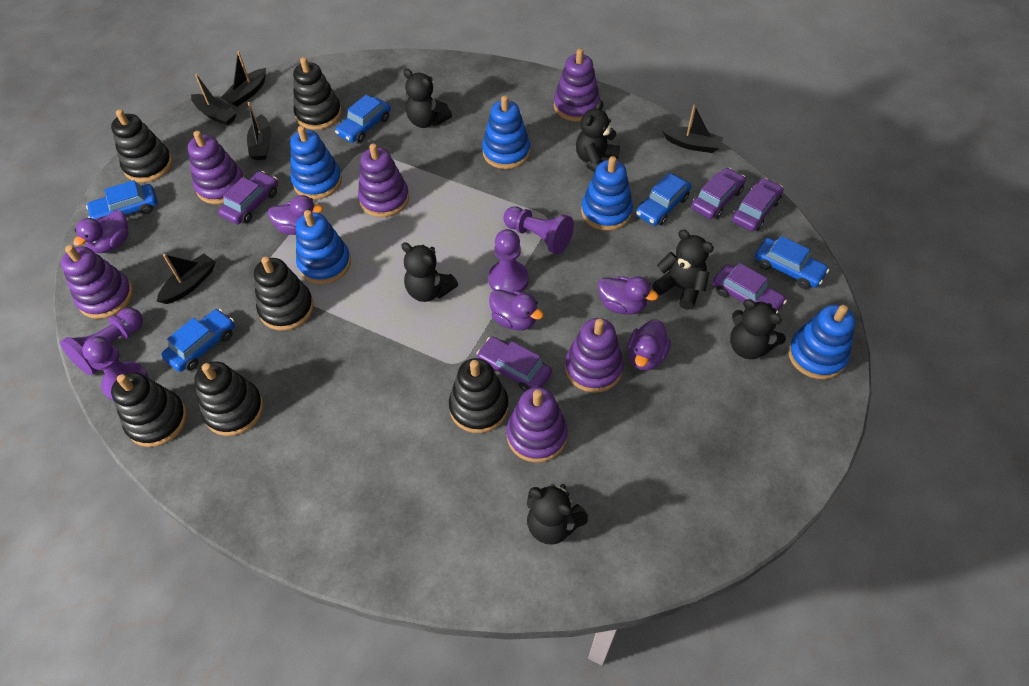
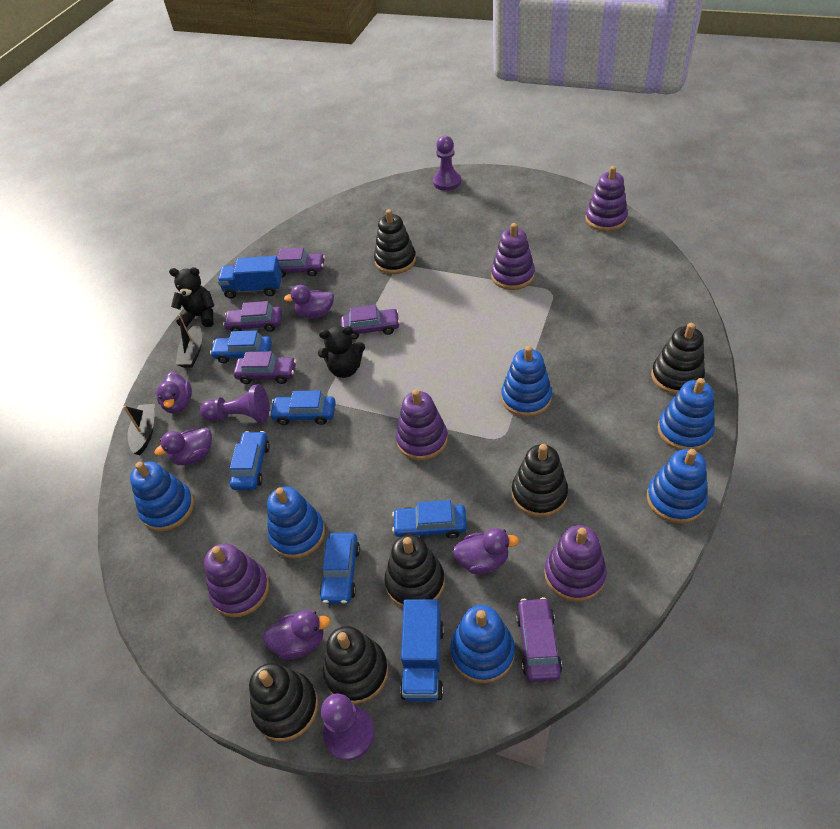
black boat: [157,254,216,304] [191,74,237,126] [221,51,266,107] [247,102,271,160] [662,105,723,153] = 5 -> [123,404,155,455] [176,314,202,368] = 2
black teddy bear: [401,242,458,302] [403,69,452,128] [527,484,588,545] [576,100,620,172] [652,230,714,310] [730,299,786,359] = 6 -> [169,267,215,327] [318,326,365,378] = 2
blue stacking toy: [290,126,342,199] [296,210,351,284] [482,95,530,169] [581,156,633,231] [788,305,855,379] = 5 -> [130,462,194,531] [267,486,325,559] [450,605,515,683] [501,346,552,417] [647,449,708,524] [658,378,715,451] = 6
blue truck: none = 0 -> [218,256,282,299] [400,599,444,702] = 2
purple pawn: [60,308,143,375] [82,336,148,401] [488,229,529,292] [503,206,574,255] = 4 -> [200,384,270,422] [321,694,375,761] [433,136,461,191] = 3
purple stacking toy: [61,245,133,319] [188,131,245,204] [358,143,409,217] [506,387,567,463] [554,48,600,122] [565,318,624,393] = 6 -> [204,543,269,617] [396,389,448,460] [491,223,535,290] [544,525,607,602] [585,166,628,232] = 5

